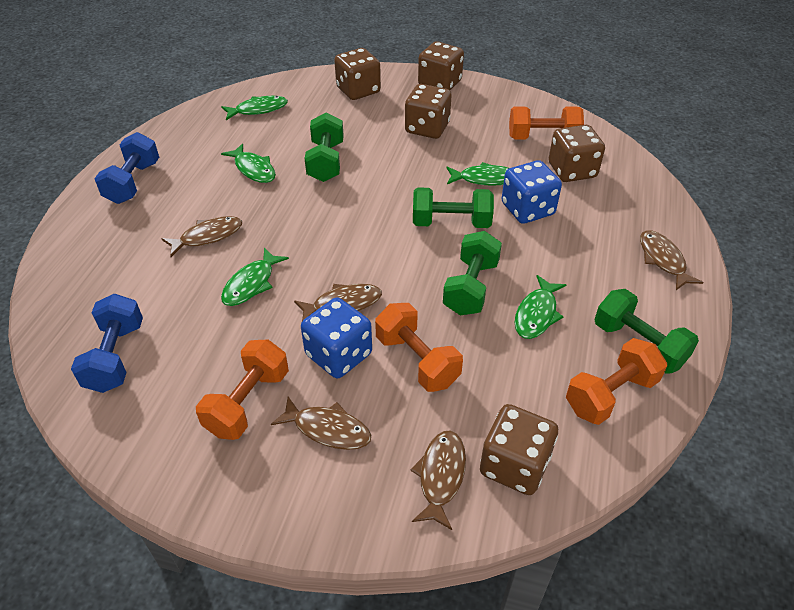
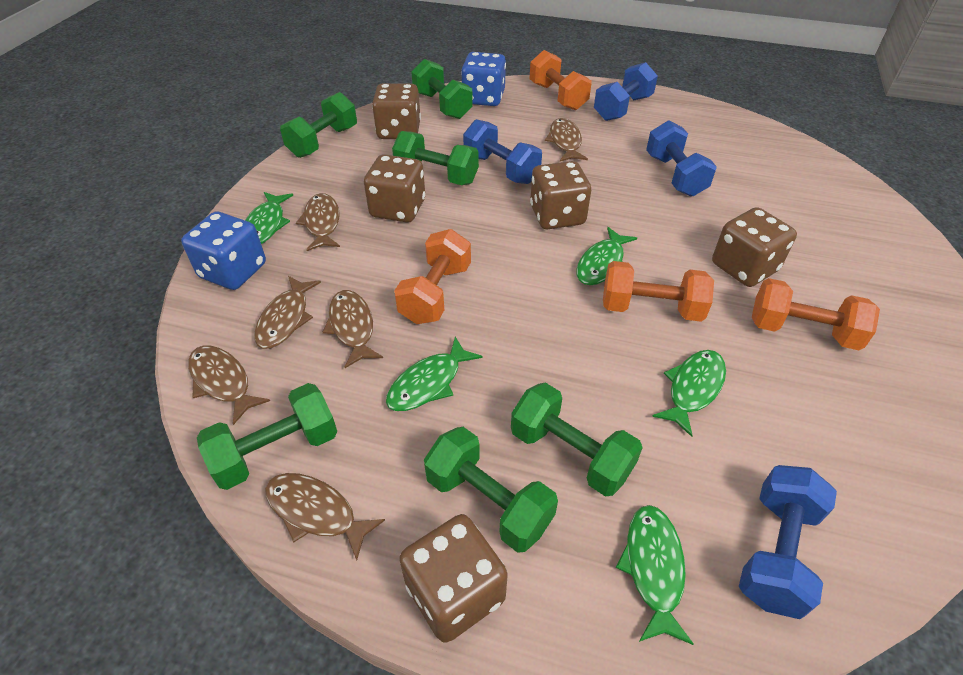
blue dumbbell: [71,294,143,393] [94,132,159,204] = 2 -> [463,119,542,184] [594,62,658,121] [646,120,717,197] [739,465,837,619] = 4
brown fish: [161,216,242,257] [271,397,371,450] [294,284,382,321] [410,431,466,530] [640,230,704,290] = 5 -> [188,346,270,425] [254,276,321,349] [265,473,385,560] [296,193,340,251] [323,290,383,368] [545,118,588,162] = 6
green dumbbell: [305,113,344,182] [413,187,494,228] [443,231,502,315] [594,289,699,374] = 4 -> [197,383,337,490] [280,92,357,158] [392,131,479,185] [411,59,473,119] [424,427,558,553] [511,383,643,496] = 6

